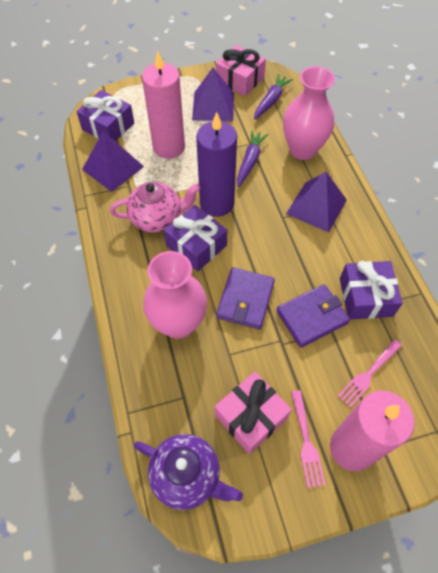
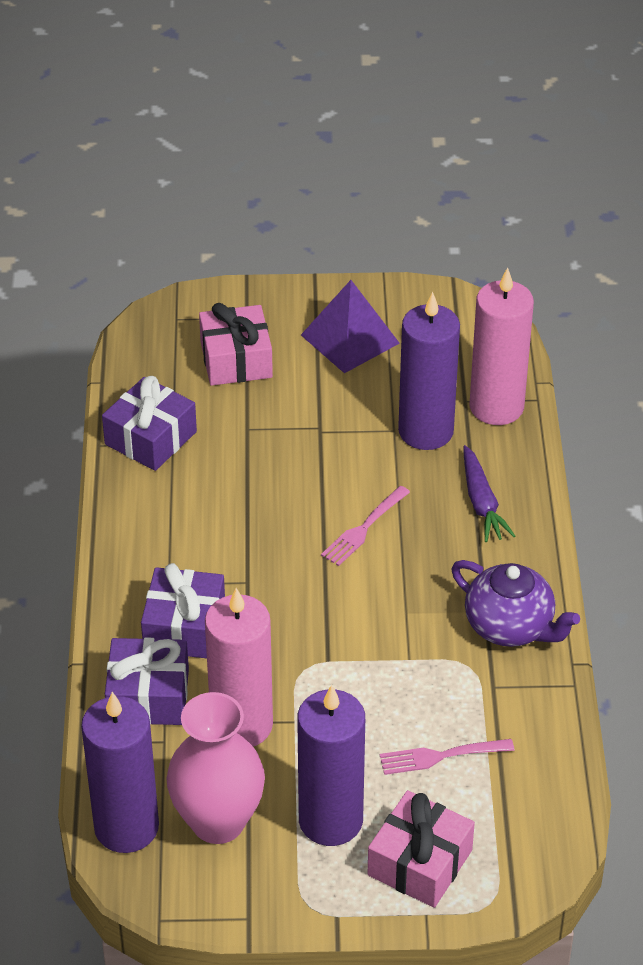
pink teapot: [110,182,201,233] = 1 -> none = 0
pink vase: [143,251,207,339] [283,66,335,160] = 2 -> [166,692,265,844] = 1
purple candle: [196,112,237,217] = 1 -> [81,692,159,853] [297,685,365,846] [398,292,460,450] = 3
purple carrot: [237,130,268,187] [254,74,293,120] = 2 -> [463,445,515,542] = 1
purple pyramid: [82,131,144,192] [192,68,234,121] [286,172,347,233] = 3 -> [301,280,400,373] = 1
purple wallet: [216,267,275,329] [276,284,350,348] = 2 -> none = 0

